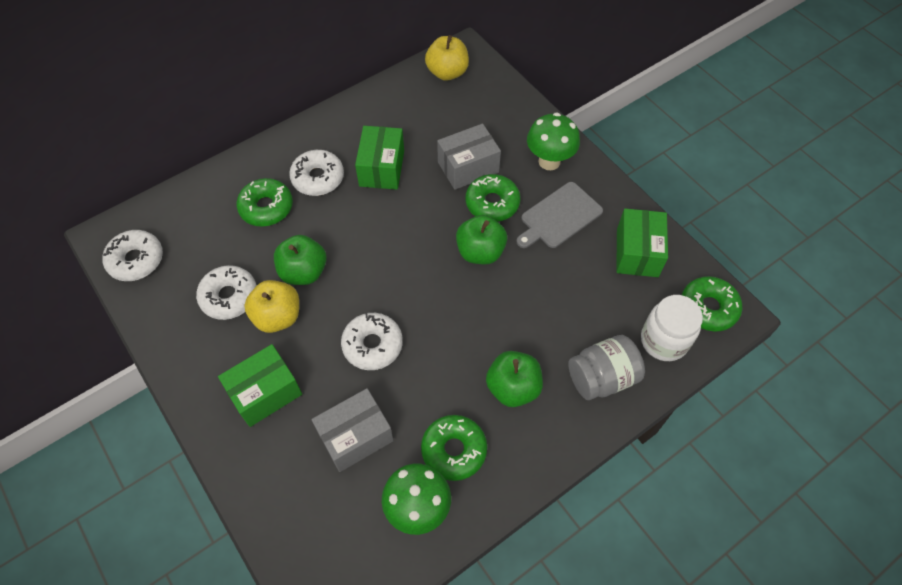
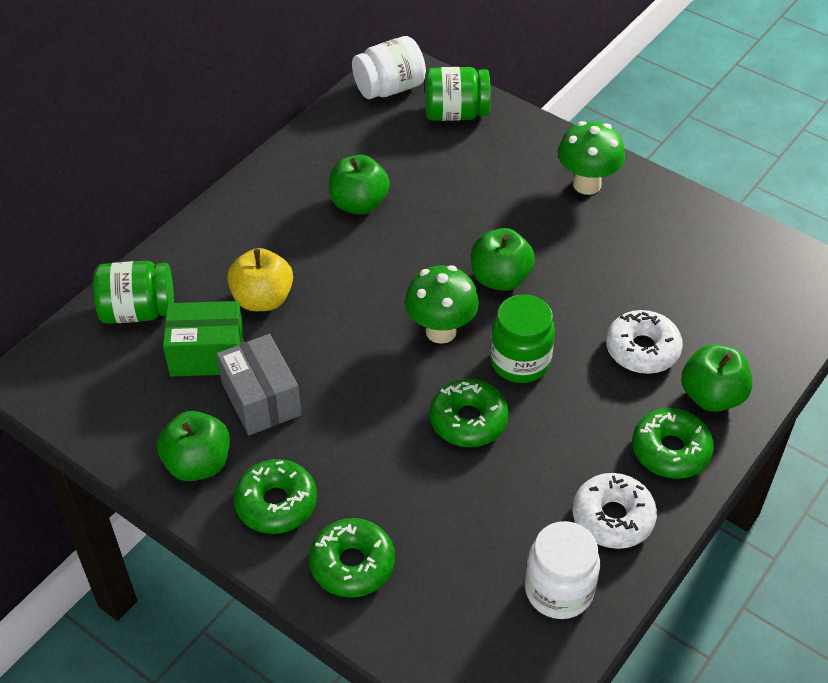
green apple: [274,235,327,285] [456,215,507,264] [486,351,543,407] = 3 -> [157,411,230,481] [329,155,390,215] [471,228,535,291] [681,344,752,412] = 4
green box: [218,344,302,427] [355,126,404,190] [616,208,668,277] = 3 -> [163,301,244,377] = 1
green jar: none = 0 -> [93,261,174,324] [425,67,491,121] [490,294,555,383] = 3
grey box: [311,388,394,472] [437,123,501,190] = 2 -> [217,334,301,435] = 1
grey cutting board: [516,182,603,248] = 1 -> none = 0
grey jar: [568,335,645,400] = 1 -> none = 0
white donut: [102,230,163,281] [196,265,257,320] [289,150,344,196] [341,313,403,370] = 4 -> [572,473,657,549] [606,310,683,374] = 2
white jar: [641,295,703,361] = 1 -> [352,36,426,99] [525,521,600,619] = 2
yellow apple: [244,280,299,333] [425,35,469,81] = 2 -> [227,248,293,311] = 1

